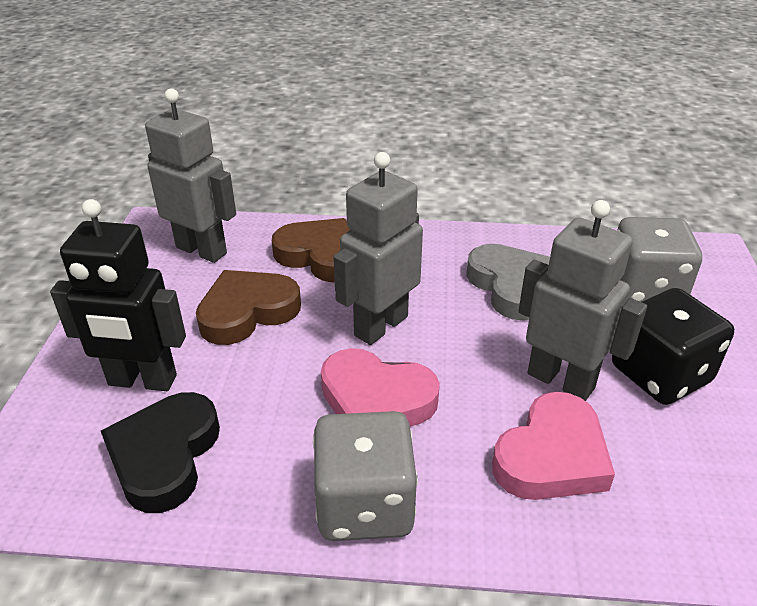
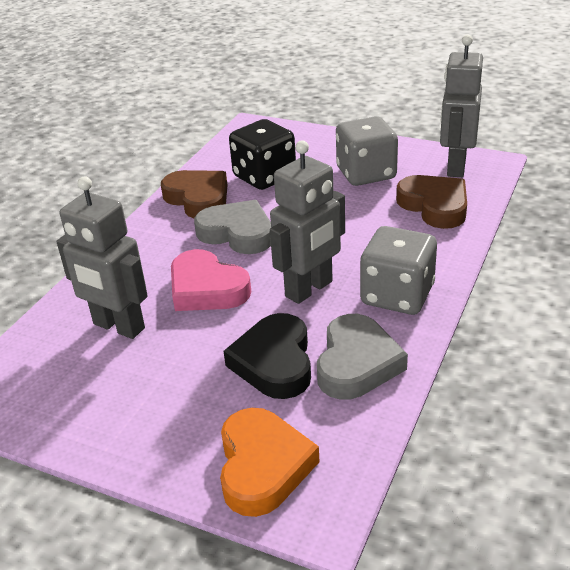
black robot: [50,199,186,391] = 1 -> none = 0
grey heart: [466,244,550,320] = 1 -> [194,200,271,254] [317,314,408,400] = 2
orange heart: none = 0 -> [220,408,320,517] = 1
pink heart: [321,348,440,427] [492,392,615,500] = 2 -> [171,249,251,311] = 1

